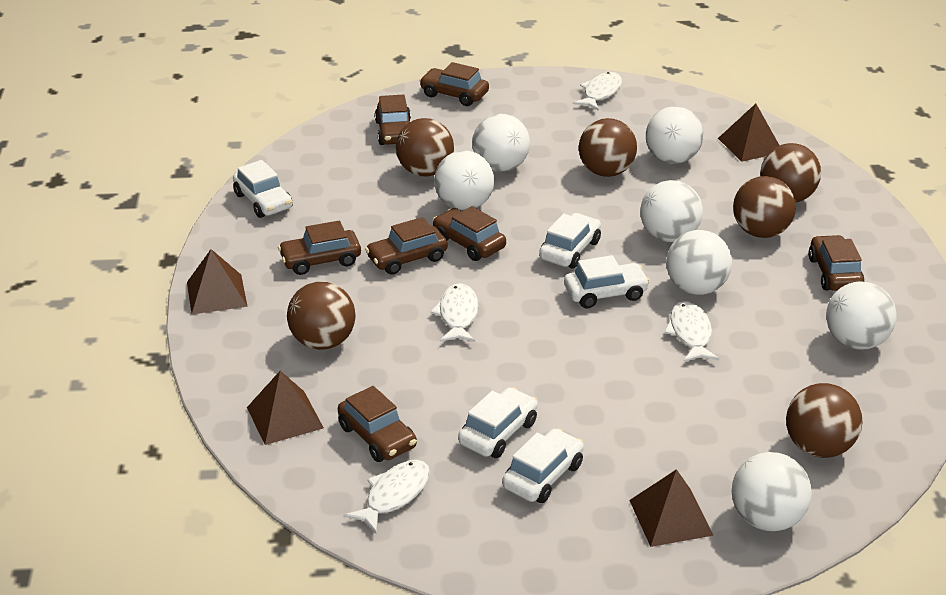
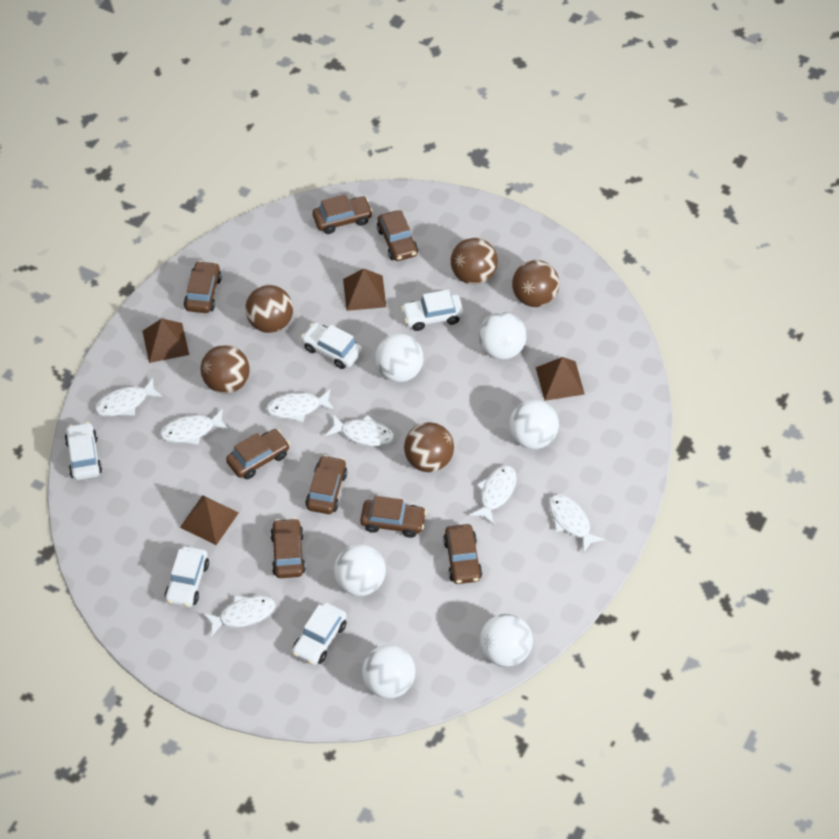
brown ball: [287,282,355,350] [396,118,454,176] [579,118,637,177] [733,176,796,238] [760,143,821,202] [786,383,862,458] = 6 -> [201,345,250,394] [245,285,293,333] [404,422,454,472] [451,238,498,285] [512,260,559,307] = 5
brown car: [278,221,361,275] [338,386,417,462] [365,217,448,275] [375,95,411,145] [419,62,489,106] [433,206,506,261] [808,235,864,291] = 7 -> [184,261,222,313] [226,429,290,479] [270,518,306,578] [305,455,347,514] [312,194,373,234] [360,496,427,538] [377,210,418,261] [443,524,482,584] = 8
white ball: [434,151,494,211] [472,114,530,172] [640,180,703,242] [646,106,703,164] [666,230,732,295] [731,452,812,531] [826,281,897,350] = 7 -> [334,544,386,596] [362,645,416,699] [375,334,424,382] [479,312,527,360] [480,614,533,667] [509,400,559,449] = 6
white fish: [344,460,430,533] [431,283,478,342] [573,72,622,111] [664,301,719,362] = 4 -> [95,378,163,416] [160,409,229,445] [203,595,275,637] [266,390,335,422] [326,415,394,446] [470,466,516,525] [549,494,605,553] = 7

